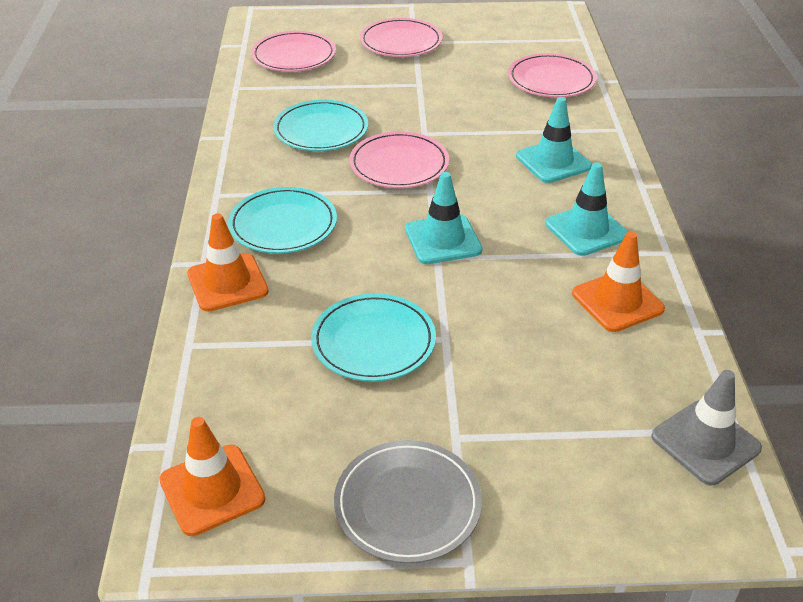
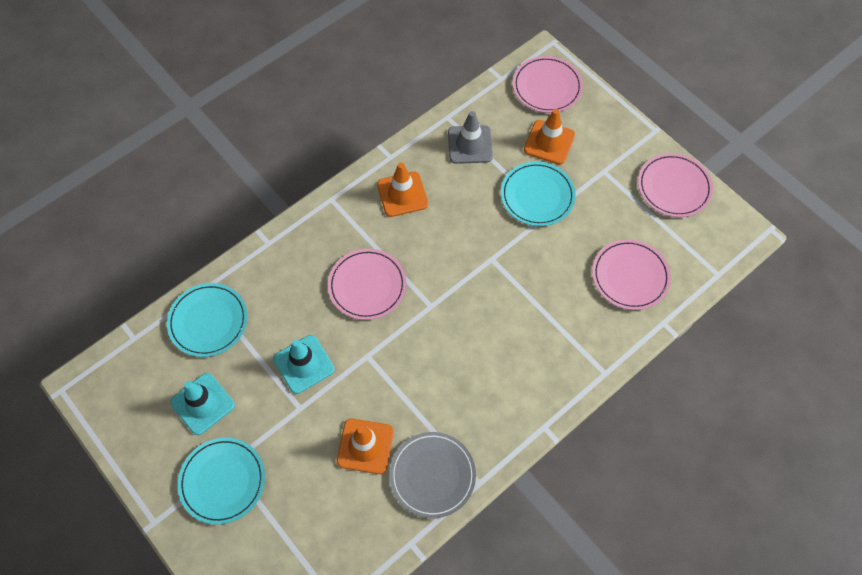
turquoise traffic cone: [405,172,482,264] [516,97,592,183] [545,162,628,256] = 3 -> [170,373,235,435] [273,335,335,394] = 2

